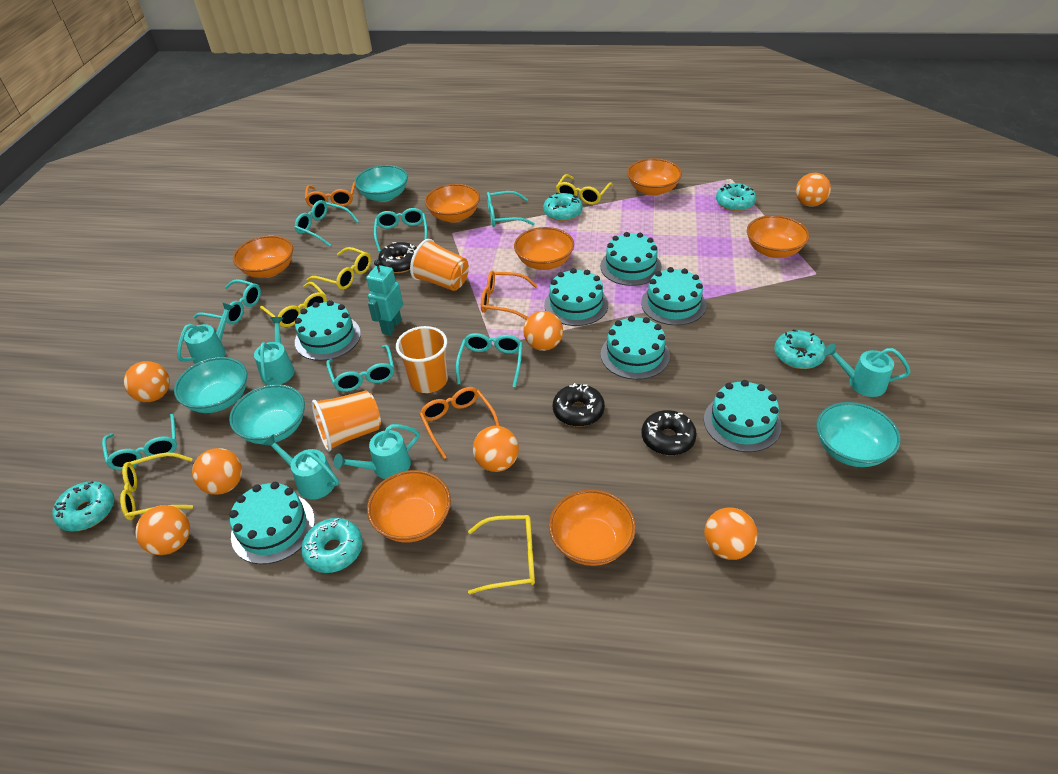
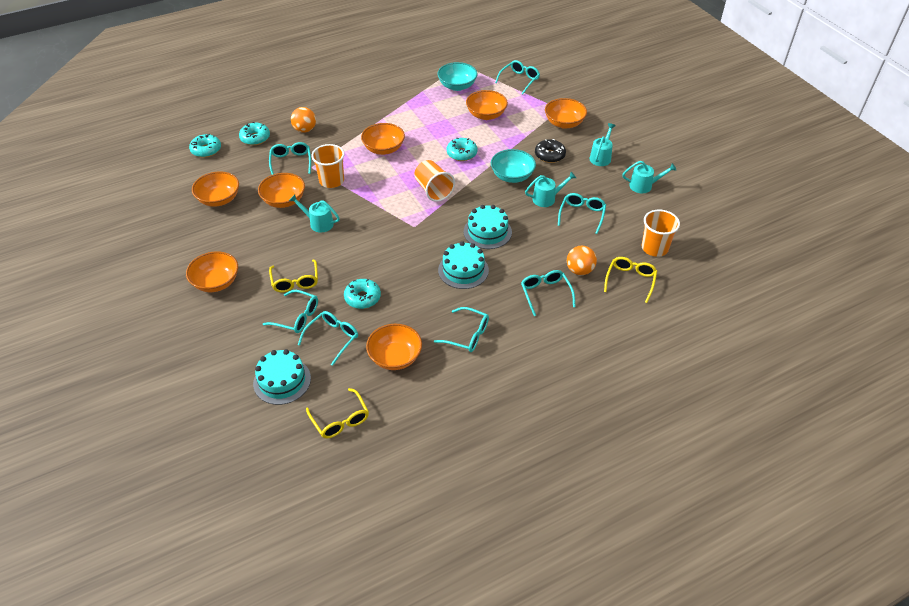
black donut: [378,242,416,273] [553,383,605,427] [641,410,697,455] = 3 -> [535,139,566,163] = 1
orange ball: [124,361,170,402] [135,505,190,555] [192,448,242,495] [473,426,519,472] [523,311,563,351] [704,507,758,560] [796,173,831,207] = 7 -> [291,107,316,133] [567,246,597,275] = 2
orange glasses: [305,181,355,207] [419,387,500,459] [481,271,538,320] = 3 -> none = 0
turquoise bowl: [174,357,247,413] [229,384,305,444] [355,165,408,202] [816,402,901,467] = 4 -> [437,62,478,91] [491,149,536,183] = 2
turquoise cake: [229,482,315,564] [295,300,361,361] [544,268,608,326] [600,232,662,286] [601,316,670,380] [641,267,706,326] [704,380,782,452] = 7 -> [253,349,311,405] [438,241,489,289] [464,205,512,249] = 3
turquoise donut: [52,481,115,531] [301,518,363,573] [543,193,583,221] [716,183,756,211] [775,329,826,369] = 5 -> [189,134,221,158] [239,122,270,145] [344,279,381,309] [447,138,477,161] = 4
turquoise robot: [366,260,403,335] = 1 -> none = 0
turquoise watering can: [177,302,234,364] [254,317,295,385] [263,435,339,500] [334,424,419,479] [824,344,911,397] = 5 -> [289,194,340,233] [525,172,576,207] [590,123,616,166] [622,161,676,193] = 4
yellow glasses: [120,452,193,520] [260,282,327,327] [306,247,371,290] [468,515,535,594] [556,174,613,205] = 5 -> [269,259,318,293] [306,388,369,438] [604,257,657,303] = 3

